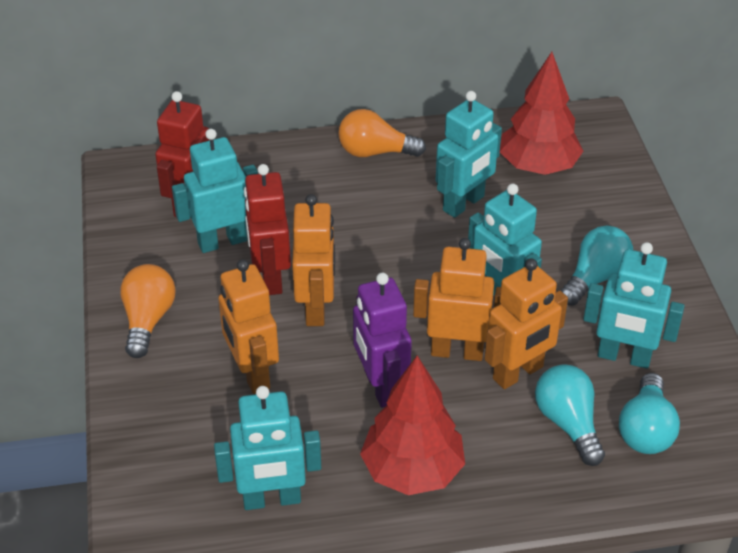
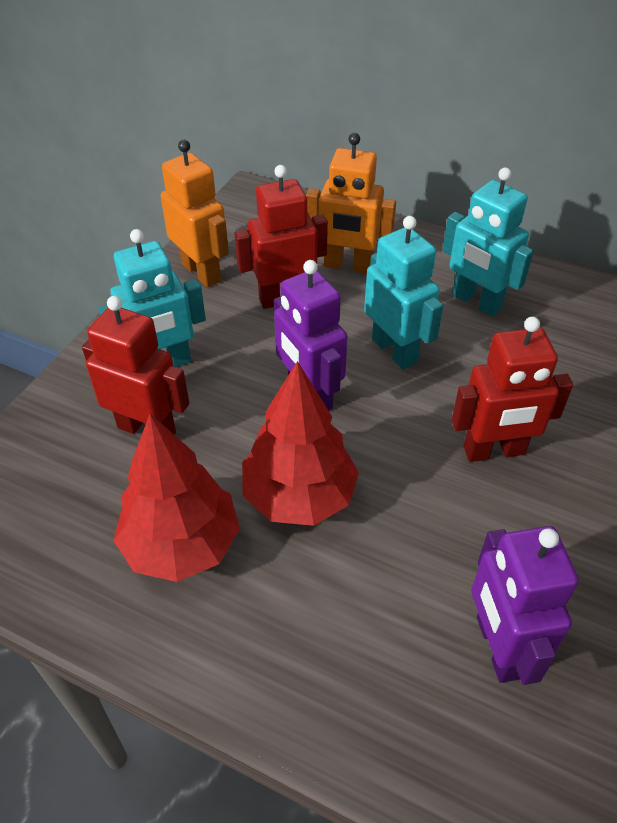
orange light bulb: [120,264,176,358] [338,109,426,157] = 2 -> none = 0
orange robot: [218,259,279,394] [292,194,335,326] [413,238,501,361] [485,258,568,389] = 4 -> [161,140,229,288] [306,133,396,274] = 2
purple robot: [353,273,412,408] = 1 -> [274,260,348,411] [471,526,579,685] = 2
red robot: [155,91,210,217] [244,164,291,295] = 2 -> [82,296,189,435] [234,165,328,309] [452,317,573,462] = 3
turquoise light bulb: [535,364,605,466] [560,225,633,306] [619,373,680,454] = 3 -> none = 0
turquoise robot: [172,129,258,253] [214,386,321,510] [436,91,502,218] [468,183,542,296] [583,242,685,369] = 5 -> [98,229,206,367] [364,216,443,370] [443,167,534,317] = 3

